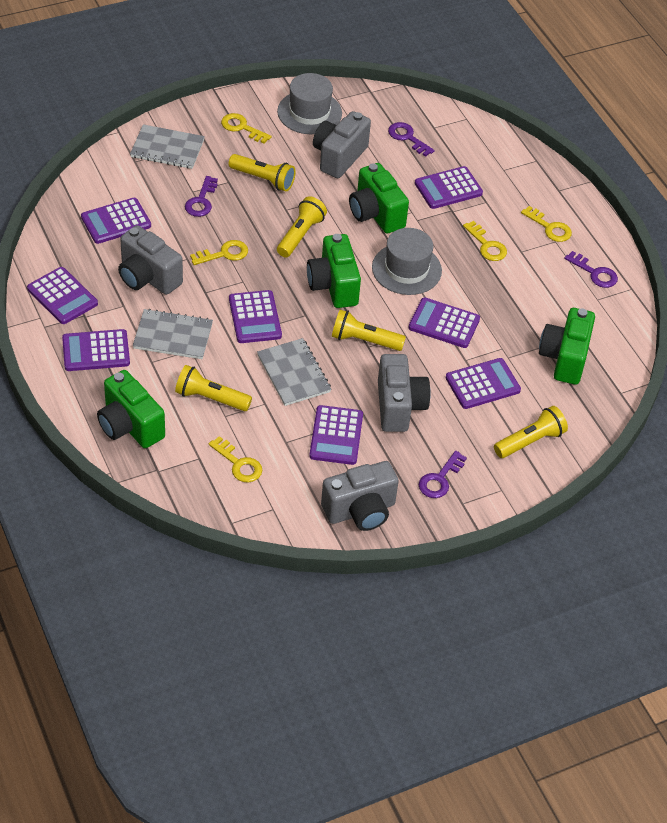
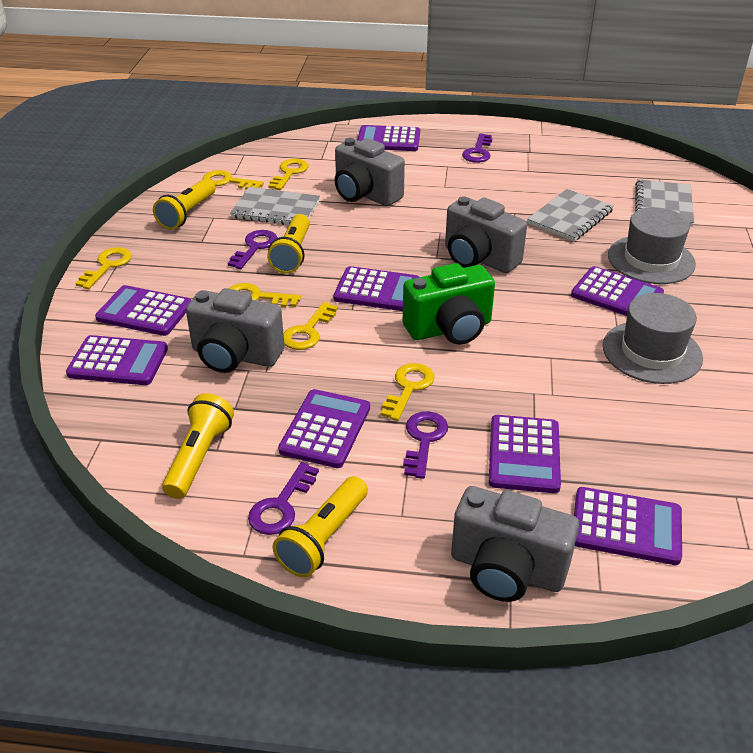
green camera: [97,370,165,448] [307,234,361,308] [349,163,409,233] [539,308,595,385] = 4 -> [403,263,495,345] = 1
yellow flashlight: [175,365,252,411] [229,154,296,191] [277,196,327,258] [332,310,406,351] [494,406,568,458] = 5 -> [153,178,216,230] [162,393,234,499] [267,214,310,273] [273,476,368,577] = 4
yellow key: [190,240,248,265] [209,436,263,482] [221,113,272,143] [463,221,507,261] [521,206,572,242] = 5 -> [75,247,132,289] [203,170,264,190] [228,283,301,307] [268,159,308,190] [283,302,338,350] [381,363,435,421] = 6

